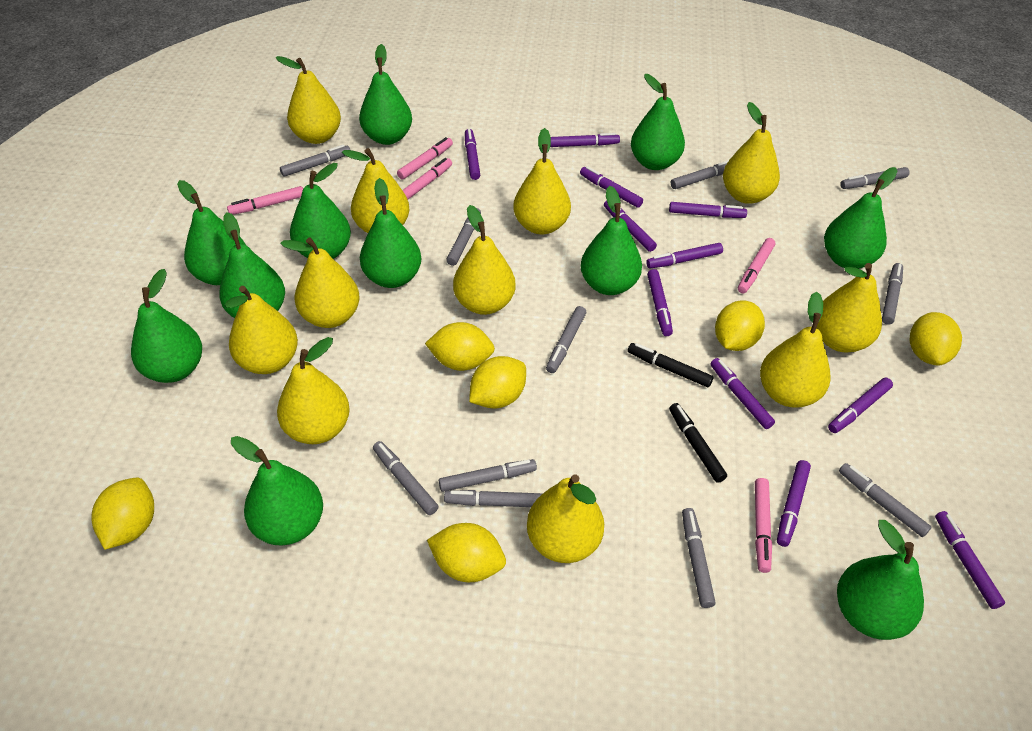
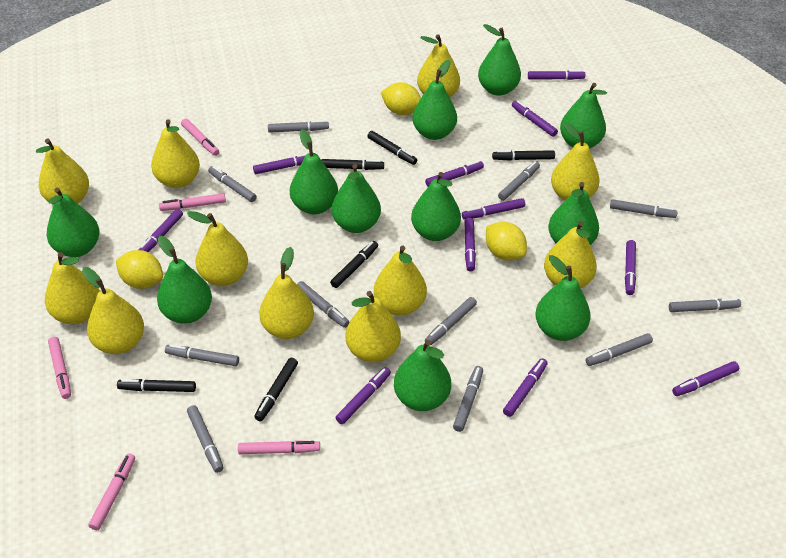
black marker: [628,343,713,387] [669,403,727,483] = 2 -> [117,379,196,392] [254,358,298,421] [321,159,384,170] [330,241,378,288] [368,131,417,165] [492,150,555,161] = 6
yellow lemon: [91,478,154,550] [425,322,495,371] [427,523,506,582] [469,356,526,409] [715,300,765,351] [910,312,962,365] = 6 -> [116,250,163,289] [381,82,421,115] [486,222,527,261] = 3

